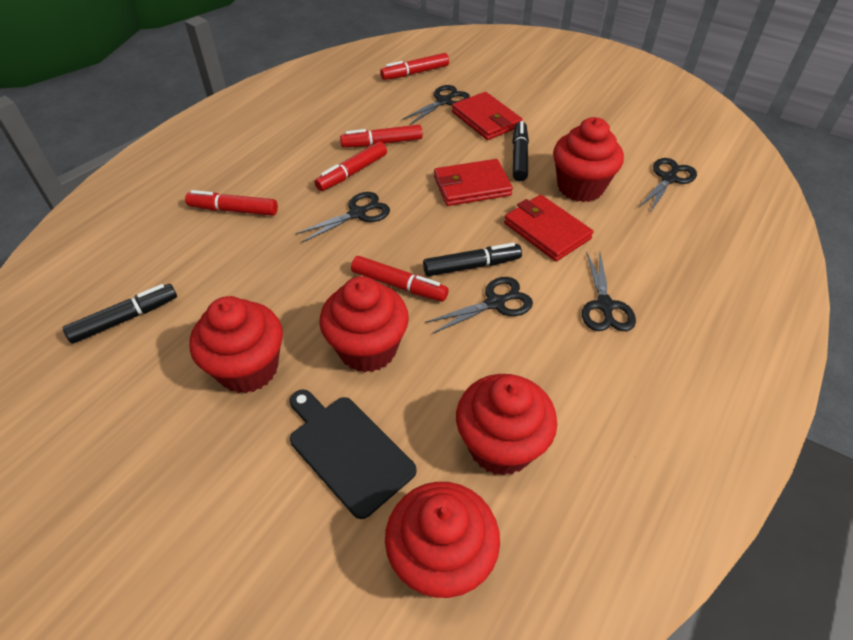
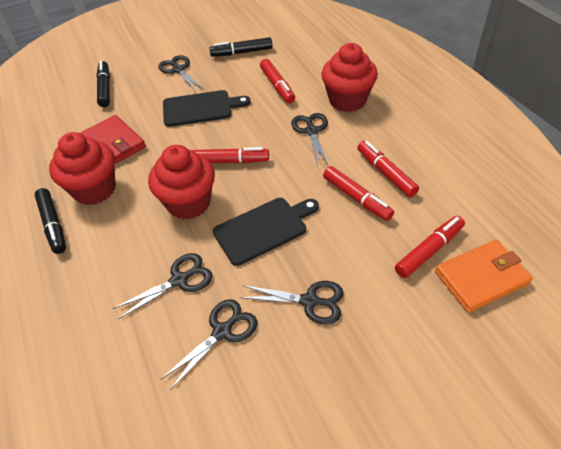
black cutting board: [290,390,417,519] = 1 -> [163,90,251,127] [213,198,319,266] = 2
orange wallet: none = 0 -> [435,240,533,313] = 1
red cupcake: [190,296,283,393] [320,276,409,373] [385,482,500,598] [456,374,557,476] [553,117,624,202] = 5 -> [49,132,116,205] [148,145,215,220] [321,43,378,112] = 3
red wallet: [434,159,513,206] [452,92,522,140] [504,195,593,261] = 3 -> [81,115,146,164] = 1

